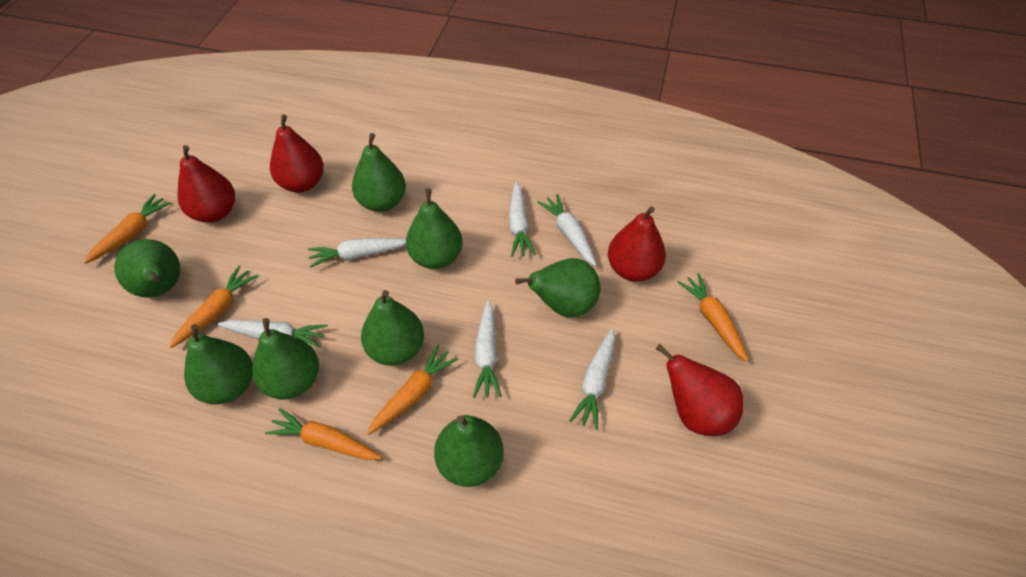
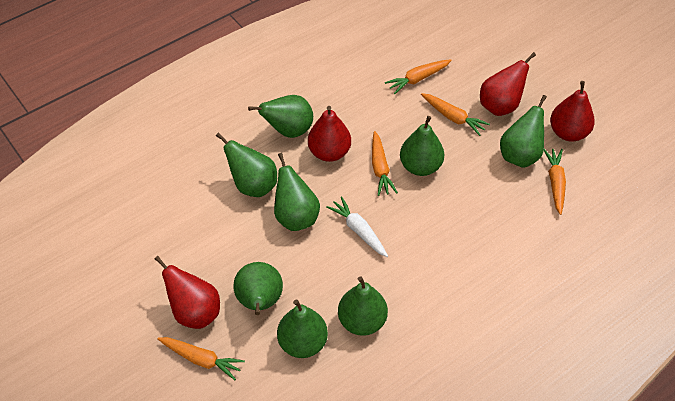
white carrot: [218,320,328,348] [308,238,406,268] [473,300,502,398] [508,182,536,257] [538,194,597,266] [569,329,615,430] = 6 -> [326,196,388,257] = 1

